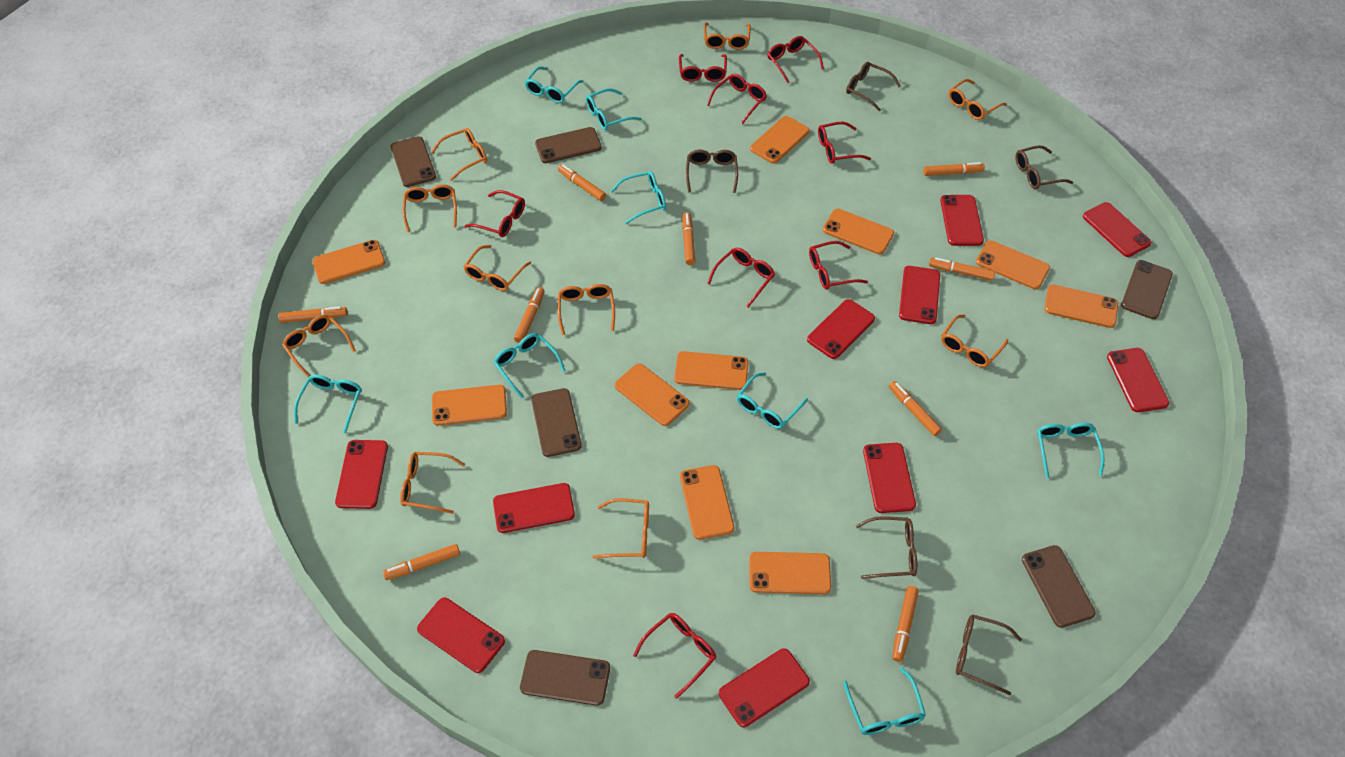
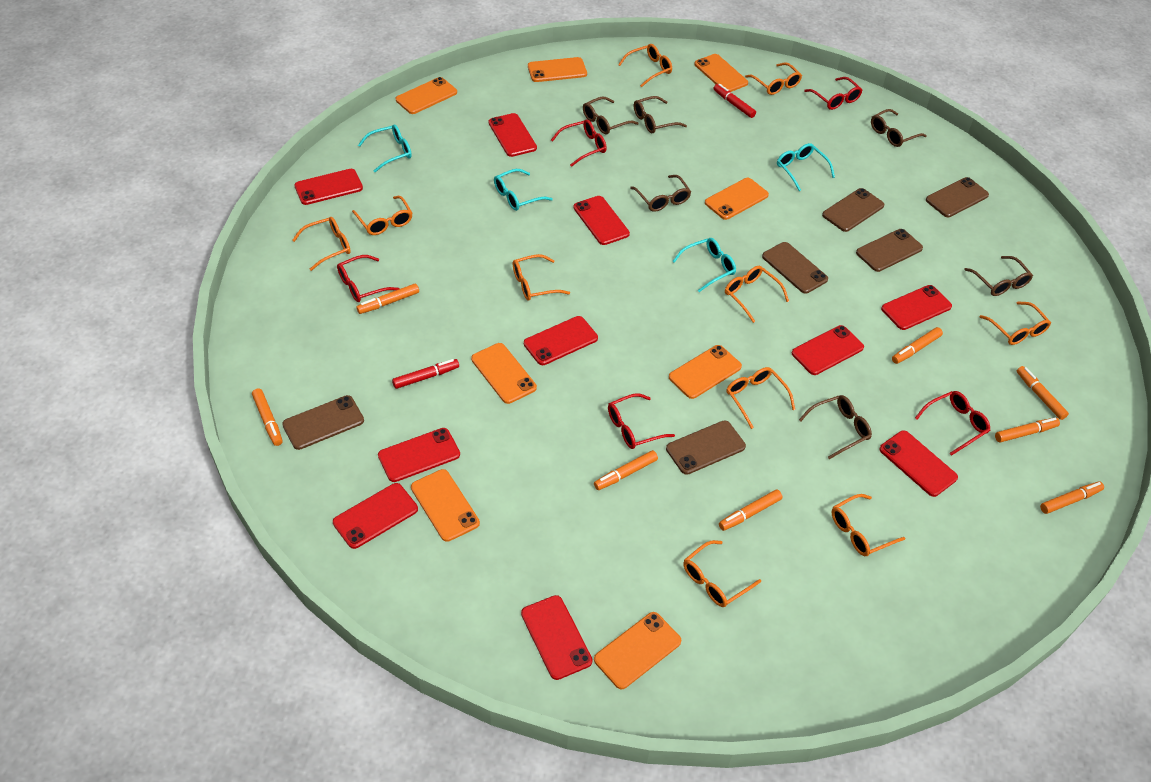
brown glasses: [686,149,738,193] [846,62,901,112] [856,516,917,579] [956,614,1022,696] [1015,145,1073,189] = 5 -> [583,97,639,135] [630,175,691,212] [634,96,687,133] [799,395,872,459] [871,109,927,147] [964,256,1033,296] = 6
orange marker: [278,306,348,323] [383,544,460,580] [514,287,545,343] [558,164,606,201] [682,212,695,265] [889,381,942,436] [892,586,919,662] [923,162,985,176] [929,258,995,281] = 9 -> [252,388,283,446] [356,284,419,314] [594,450,658,490] [719,490,782,531] [892,327,943,364] [995,418,1060,442] [1017,366,1069,420] [1040,481,1104,514] = 8
orange phone: [312,240,385,284] [432,385,507,426] [615,363,690,426] [674,351,748,390] [680,465,734,540] [749,552,831,594] [750,116,810,164] [823,209,894,254] [976,240,1050,289] [1045,284,1118,328] = 10 -> [396,77,457,114] [411,469,480,542] [471,343,537,404] [528,57,587,82] [594,612,682,689] [669,345,742,399] [694,54,748,92] [705,178,769,220] = 8
red glasses: [465,190,525,237] [633,613,716,699] [679,54,727,82] [707,74,767,124] [707,248,775,308] [767,36,824,83] [809,241,868,290] [818,122,871,164] = 8 -> [337,255,400,302] [551,119,607,167] [608,393,675,449] [804,77,862,110] [915,391,990,456] = 5
red marker: none = 0 -> [392,359,459,389] [714,84,756,118] = 2
turquoise glasses: [294,374,362,433] [493,333,565,398] [525,66,584,103] [586,88,642,130] [611,171,666,224] [737,372,808,429] [843,667,926,735] [1037,423,1104,478] = 8 -> [358,124,412,172] [494,169,553,211] [673,238,736,292] [777,143,835,191] = 4

